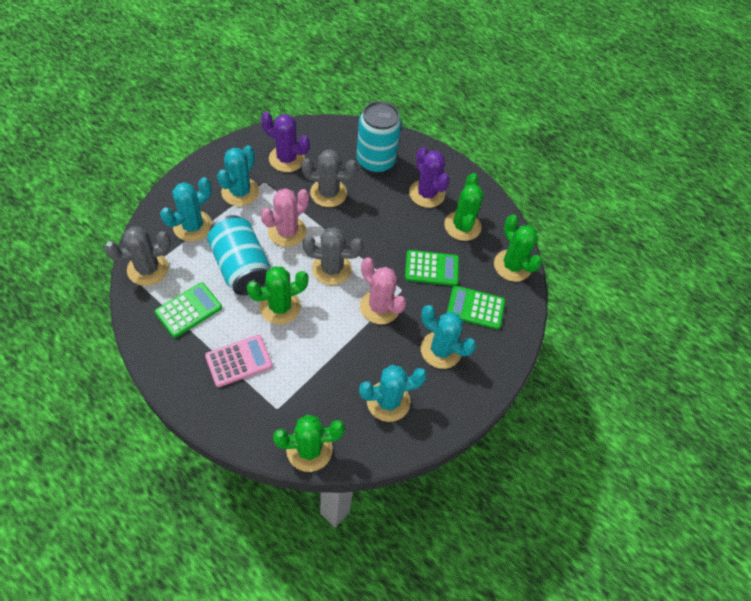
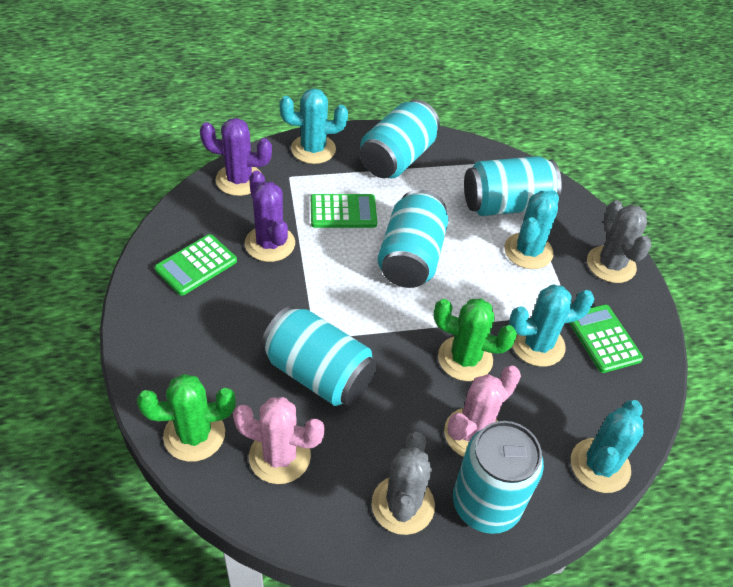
green cactus: [246,267,309,324] [273,415,345,472] [444,173,484,241] [494,214,542,282] = 4 -> [137,374,236,462] [433,298,517,381] = 2
grey cactus: [104,227,171,286] [301,149,358,207] [303,227,363,285] = 3 -> [372,432,435,535] [587,200,652,283] = 2
pink calculator: [205,335,273,387] = 1 -> none = 0
turquoise can: [207,215,270,295] [356,101,402,173] = 2 -> [261,306,377,406] [360,100,440,178] [378,190,449,288] [453,421,544,534] [464,156,562,216] = 5

